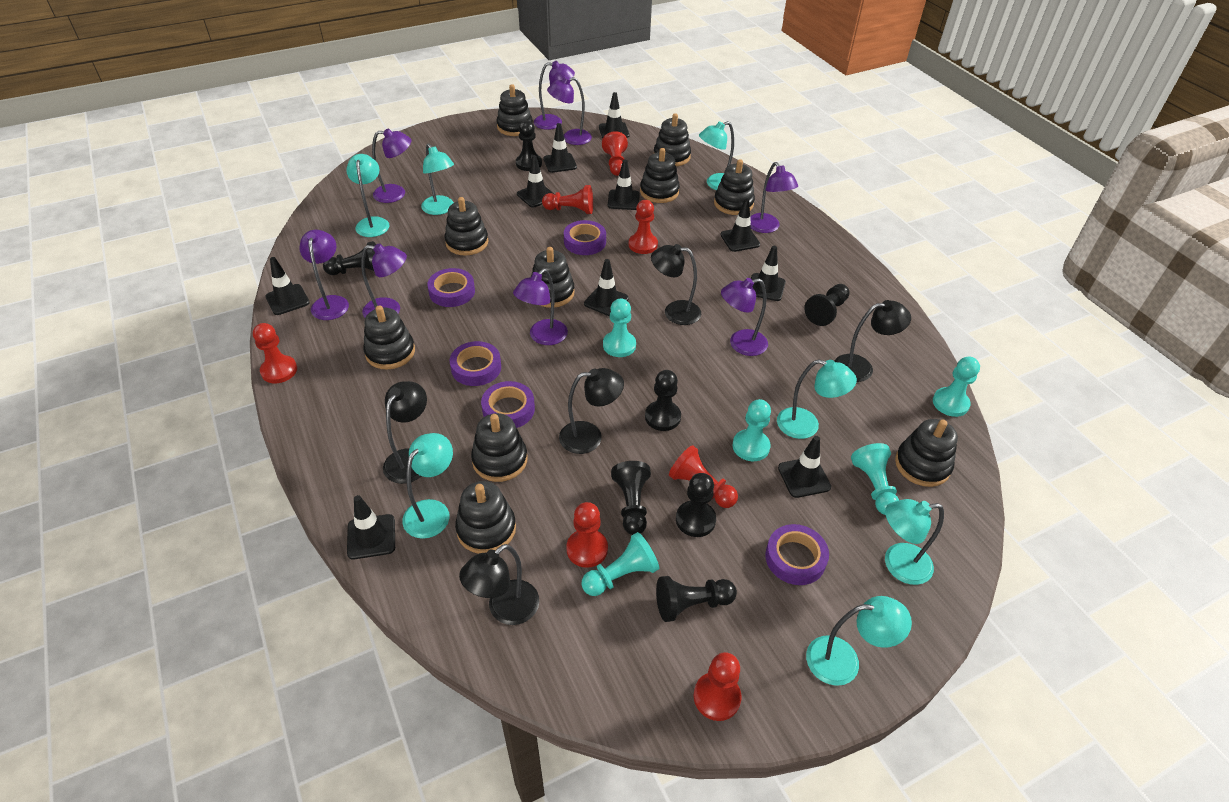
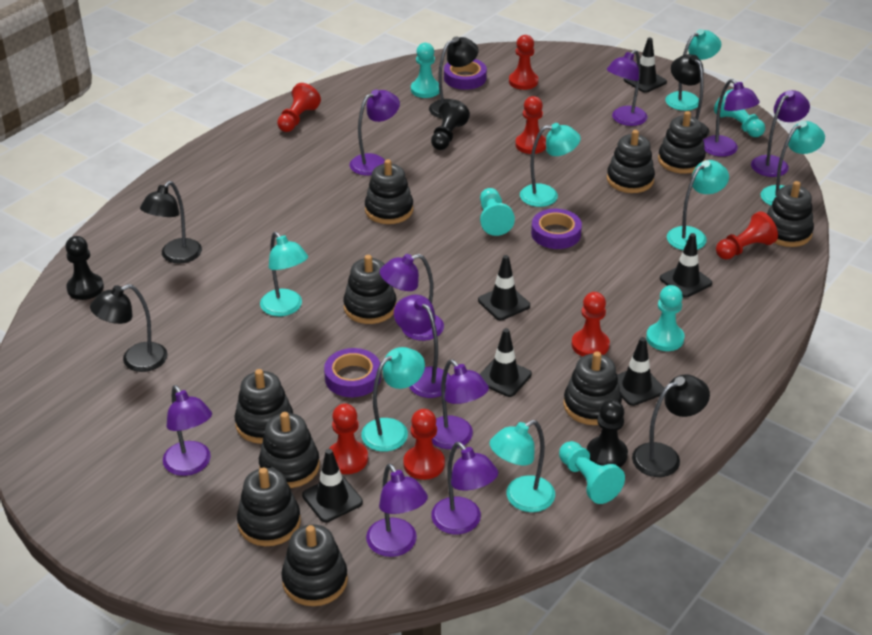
black pawn: [323,241,376,275] [516,120,542,171] [611,461,651,535] [645,370,681,431] [656,576,737,622] [676,473,716,537] [804,284,850,326] = 7 -> [65,236,104,300] [431,99,470,150] [587,399,628,468] = 3
black traffic cone: [265,257,310,315] [347,495,395,560] [517,155,554,208] [543,123,577,173] [584,259,629,316] [599,92,630,138] [608,160,640,210] [720,199,760,252] [751,246,786,301] [778,436,831,498] = 10 -> [302,449,363,522] [478,255,530,320] [479,328,532,397] [617,337,664,406] [624,38,667,93] [660,233,712,298] = 6
purple lamp: [299,230,349,320] [361,243,407,318] [372,129,411,203] [513,269,568,345] [534,61,575,130] [547,77,592,145] [721,278,768,356] [750,162,798,233] = 8 -> [163,385,212,476] [349,89,400,175] [366,464,428,557] [380,254,444,341] [394,295,450,398] [431,442,498,534] [432,360,489,449] [607,50,647,126] [703,79,760,157] [751,90,810,177] = 10
purple tape: [427,268,475,307] [450,341,501,386] [481,381,535,428] [564,220,606,255] [765,524,829,585] = 5 -> [324,348,381,397] [444,59,487,90] [531,209,582,249] = 3

